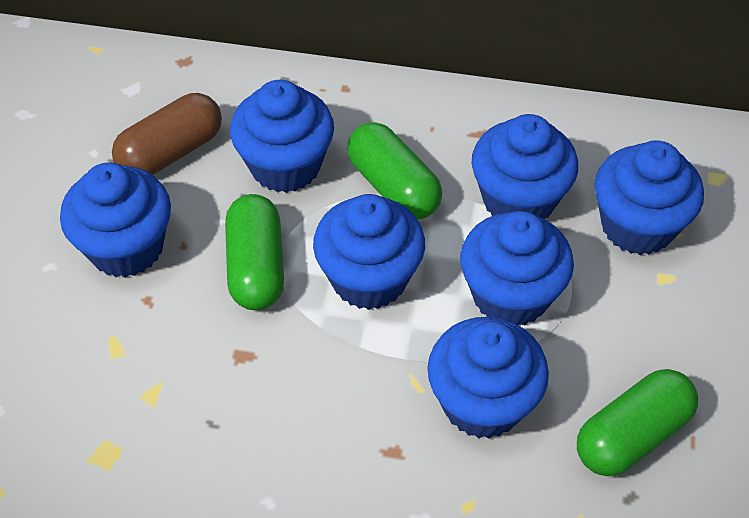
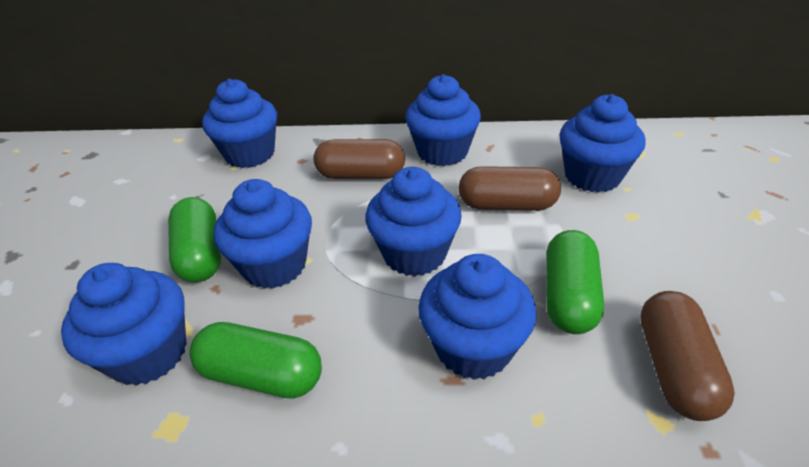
brown capsule: [112,93,222,175] = 1 -> [313,139,405,179] [458,166,561,211] [640,291,735,421] = 3

